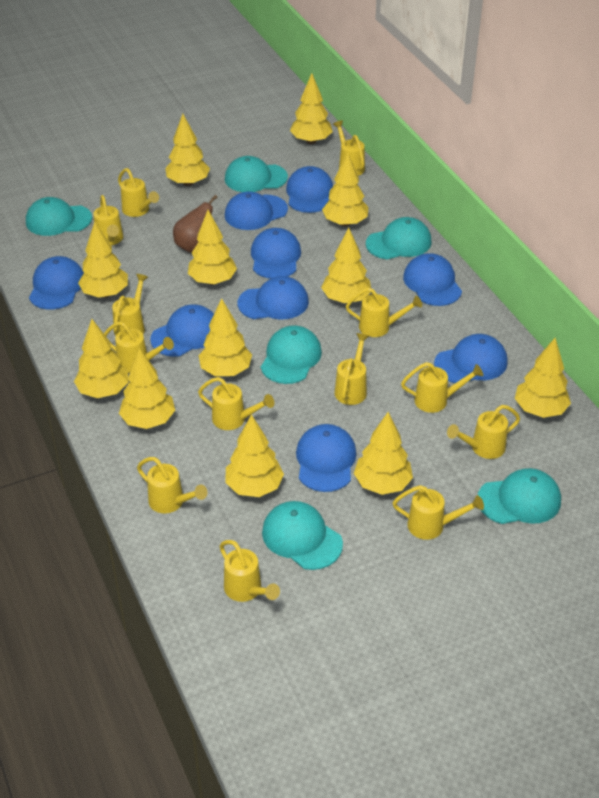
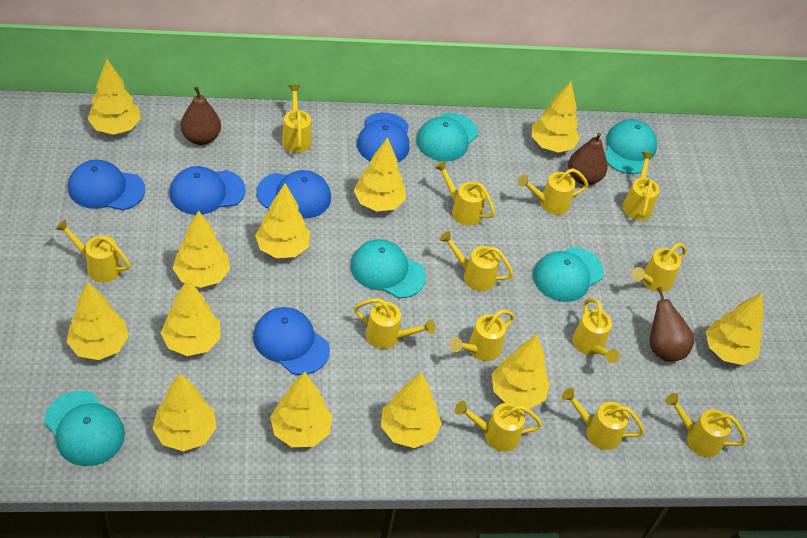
blue cap: [29,256,84,310] [150,304,214,357] [225,191,288,230] [238,276,309,319] [251,228,301,279] [286,166,333,213] [296,424,357,492] [403,253,462,306] [434,334,508,383] = 9 -> [68,160,145,210] [169,166,246,215] [253,307,330,375] [256,170,331,219] [357,112,410,162] = 5
brown pear: [173,195,218,253] = 1 -> [181,87,221,145] [568,133,607,185] [649,287,694,362] = 3
turquoise cap: [26,197,92,236] [225,156,288,192] [261,325,322,384] [262,501,343,570] [366,217,432,260] [478,468,561,524] = 6 -> [44,391,125,466] [350,239,426,298] [416,113,478,162] [533,247,604,302] [605,119,657,174] = 5

